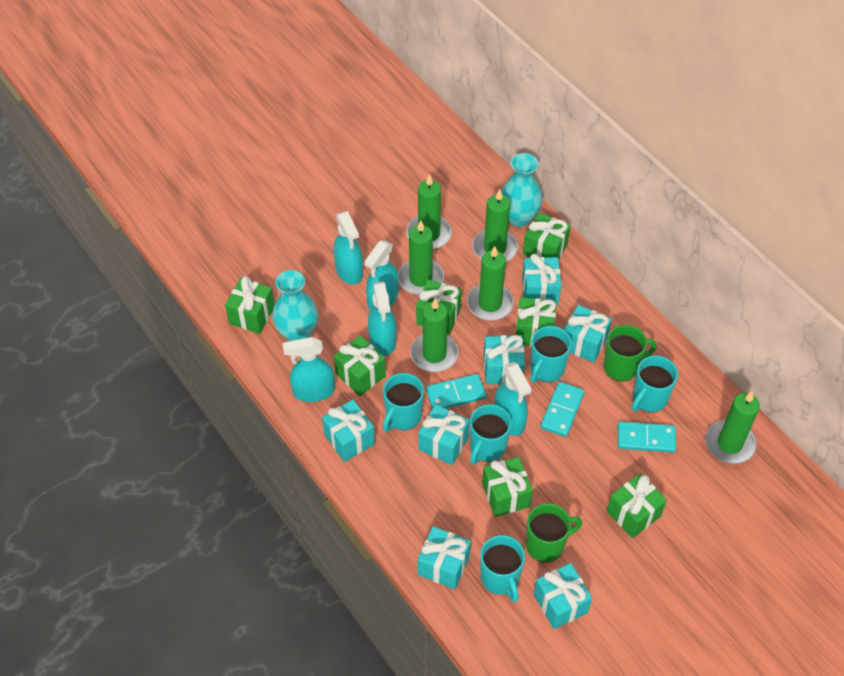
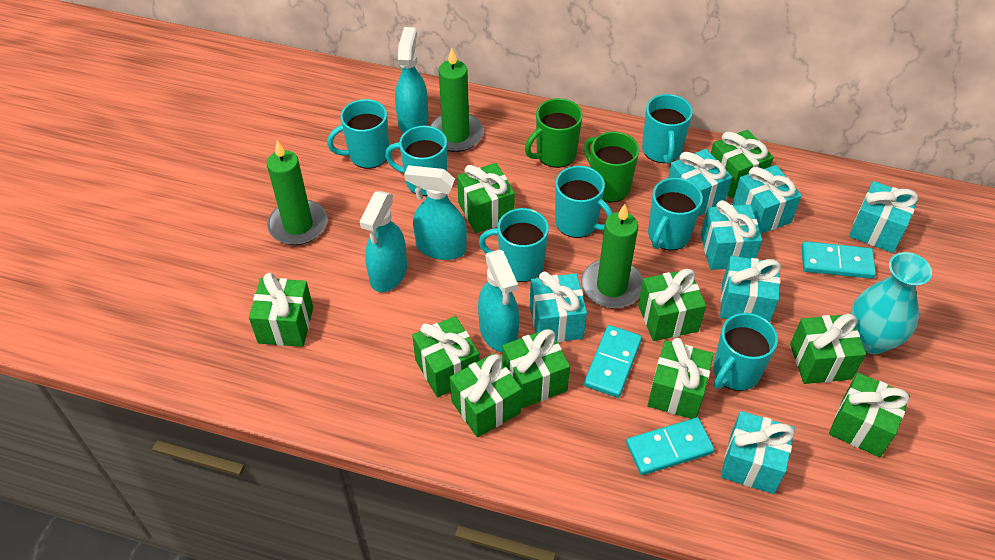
green candle: [398,220,444,295] [407,174,452,249] [410,298,459,372] [467,246,514,321] [472,189,518,262] [705,391,760,464] = 6 -> [267,141,327,245] [430,49,483,152] [581,204,643,308] = 3
green gift: [225,276,275,334] [334,335,386,396] [416,280,462,334] [482,457,533,517] [516,297,556,346] [523,212,571,260] [607,473,667,538] = 7 -> [249,273,313,347] [412,316,479,397] [450,353,522,438] [457,163,515,233] [502,328,570,408] [638,269,706,341] [648,338,714,419] [711,130,774,198] [790,314,866,384] [829,373,910,457] = 10
turquoise mug: [383,373,424,432] [470,404,512,464] [480,535,525,602] [530,326,572,383] [632,356,678,413] = 5 -> [327,99,389,169] [385,126,447,196] [479,208,549,282] [555,166,613,238] [642,94,693,164] [648,178,703,250] [713,313,778,391] = 7
turquoise spray bottle: [283,337,335,402] [334,211,363,284] [365,240,399,310] [368,281,397,356] [494,362,532,436] = 5 -> [360,191,407,292] [395,27,429,133] [404,165,467,260] [478,250,519,352] = 4
turquoise vase: [272,270,318,341] [501,153,542,227] = 2 -> [851,252,932,354] = 1

